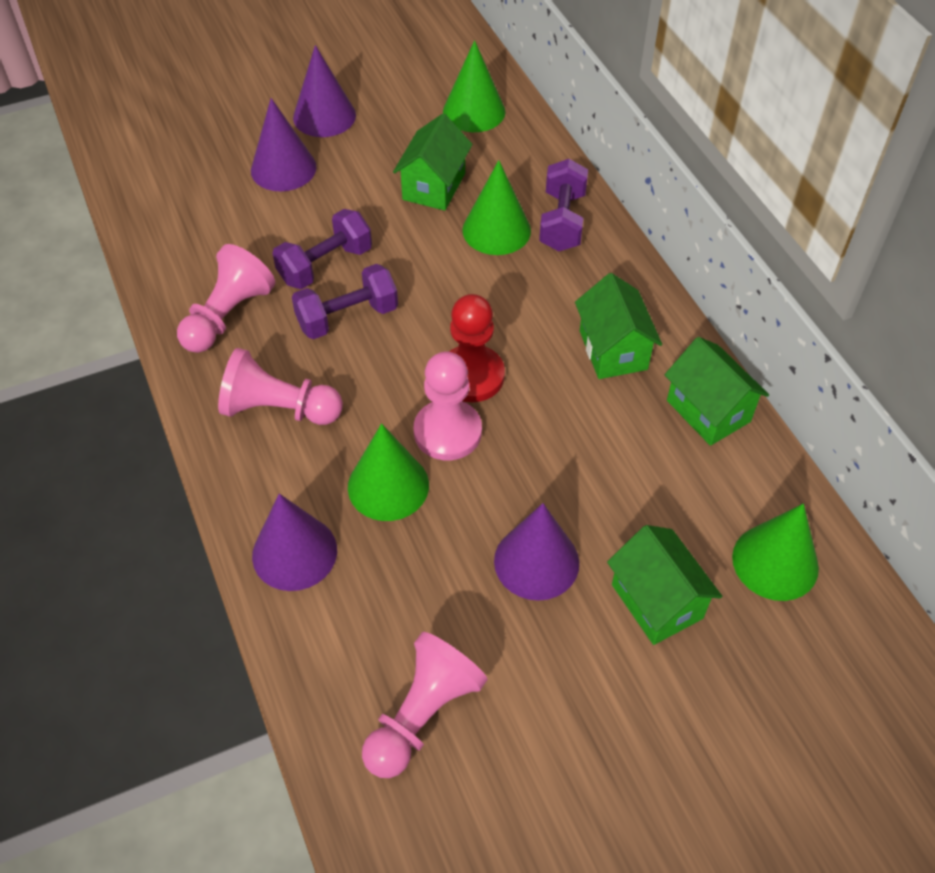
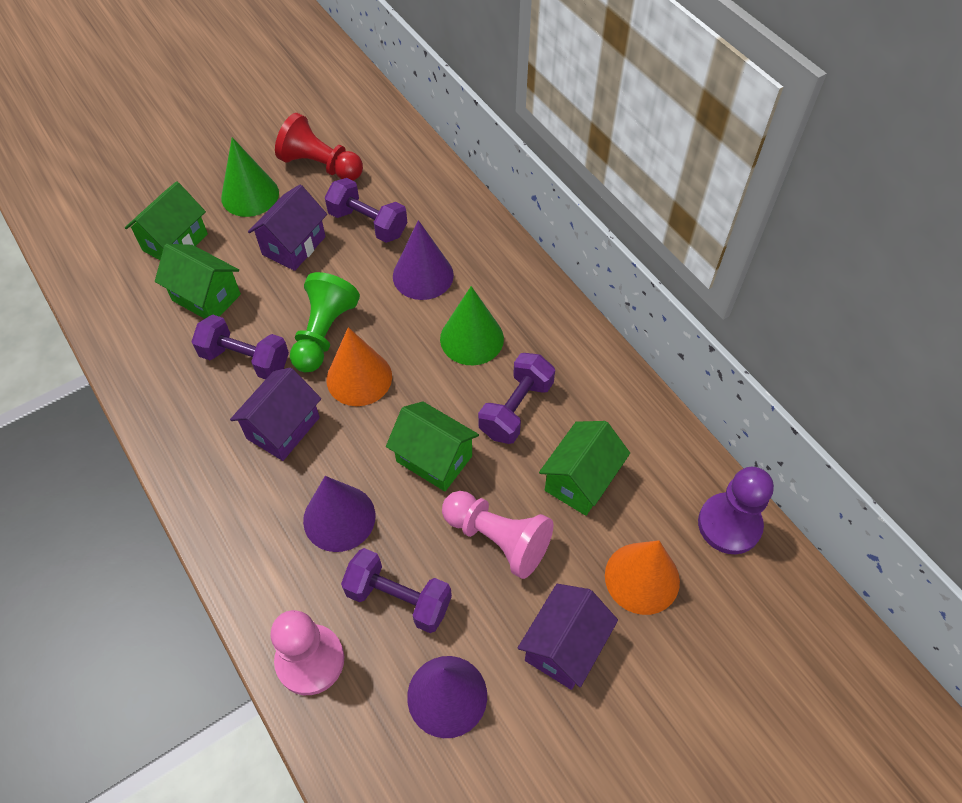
green cone: [348,423,429,521] [443,40,506,132] [462,160,531,255] [732,503,819,601] = 4 -> [221,137,279,217] [440,286,504,366] = 2
green pawn: none = 0 -> [290,272,360,372] = 1
orange cone: none = 0 -> [327,327,392,406] [605,540,680,615] = 2
pink pawn: [177,244,275,353] [218,348,343,425] [362,632,488,778] [414,352,482,460] = 4 -> [270,610,344,695] [442,491,554,579] = 2
purple cone: [251,98,316,192] [252,494,337,591] [293,45,356,137] [494,503,579,601] = 4 -> [303,476,375,552] [393,220,454,300] [407,656,487,738] = 3
purple dumbbell: [272,209,372,289] [292,264,398,339] [539,159,588,251] = 3 -> [191,315,289,380] [325,178,407,243] [341,548,452,633] [478,353,555,444] = 4
purple house: none = 0 -> [230,367,321,461] [248,185,327,271] [518,584,618,690] = 3
purple pawn: none = 0 -> [698,467,774,554] = 1

